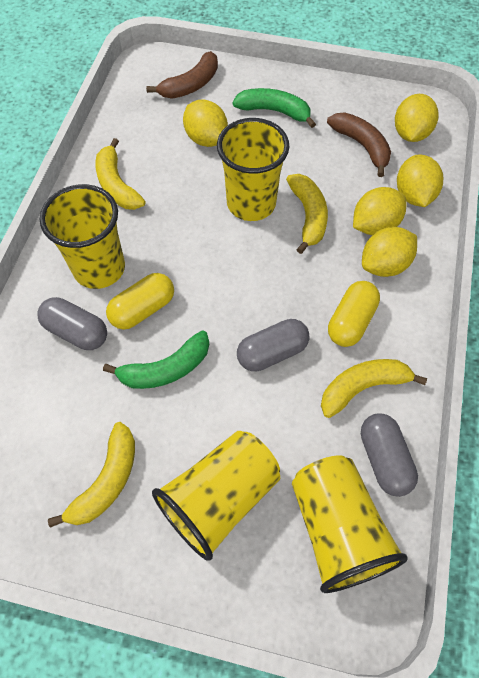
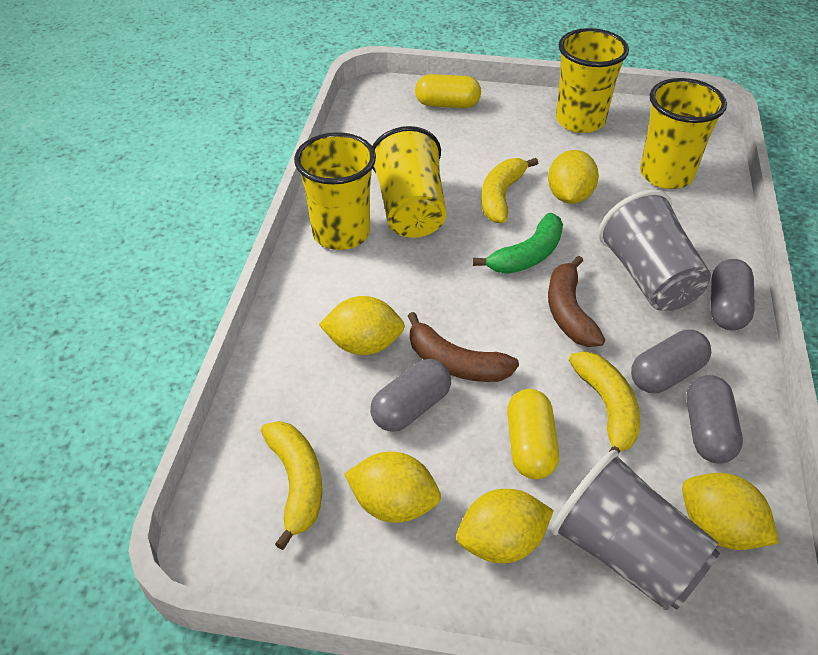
green banana: [103,331,209,389] [233,88,316,128] = 2 -> [473,213,563,274] = 1
grey capsule: [37,297,107,350] [237,319,309,371] [361,413,418,497] = 3 -> [370,359,451,432] [631,330,711,393] [686,375,743,463] [711,259,755,330] = 4
grey cup: none = 0 -> [551,450,720,611] [598,190,711,311] = 2
yellow banana: [48,422,135,528] [95,138,145,210] [286,174,328,254] [321,359,427,418] = 4 -> [261,421,322,550] [481,158,538,223] [569,351,640,453] = 3

